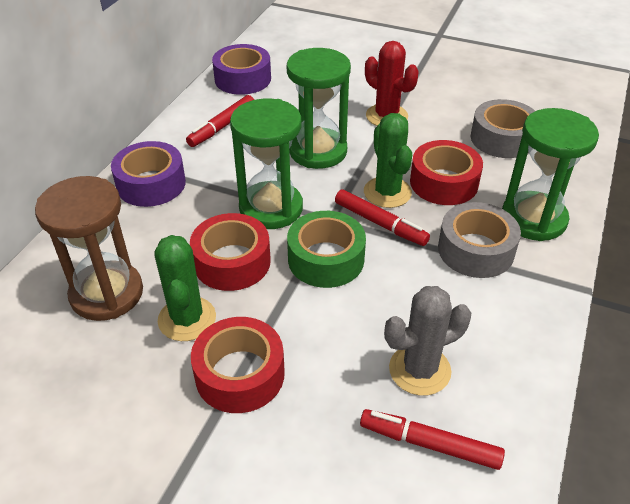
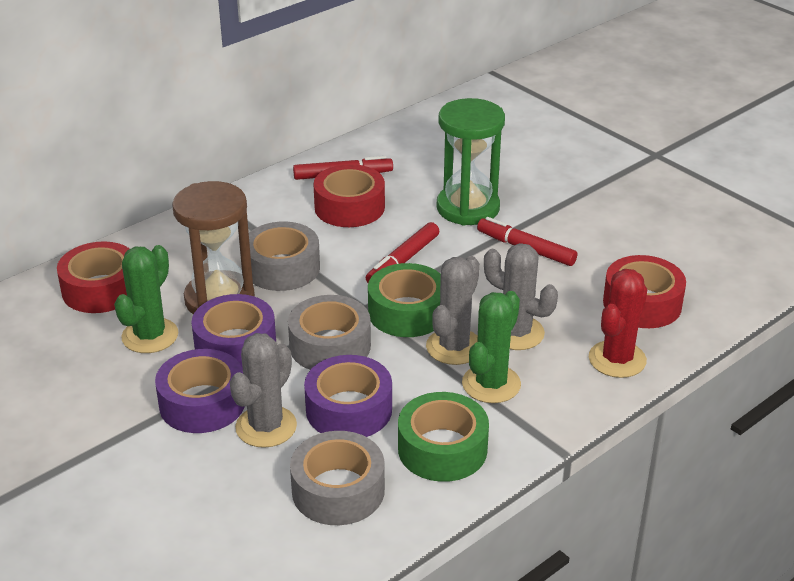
green hourglass: [230,99,303,229] [287,48,351,169] [502,108,599,241] = 3 -> [437,98,505,225] = 1
green tape: [287,211,366,288] = 1 -> [368,263,441,337] [398,392,489,482] = 2
grey cactus: [384,286,471,396] = 1 -> [230,333,297,448] [426,256,480,365] [484,243,558,350] = 3
grey tape: [438,202,521,278] [471,99,535,158] = 2 -> [249,222,320,291] [288,295,371,370] [290,431,385,525] = 3
purple tape: [111,141,186,207] [212,44,271,95] = 2 -> [155,349,245,433] [191,294,276,370] [304,355,392,437] = 3

